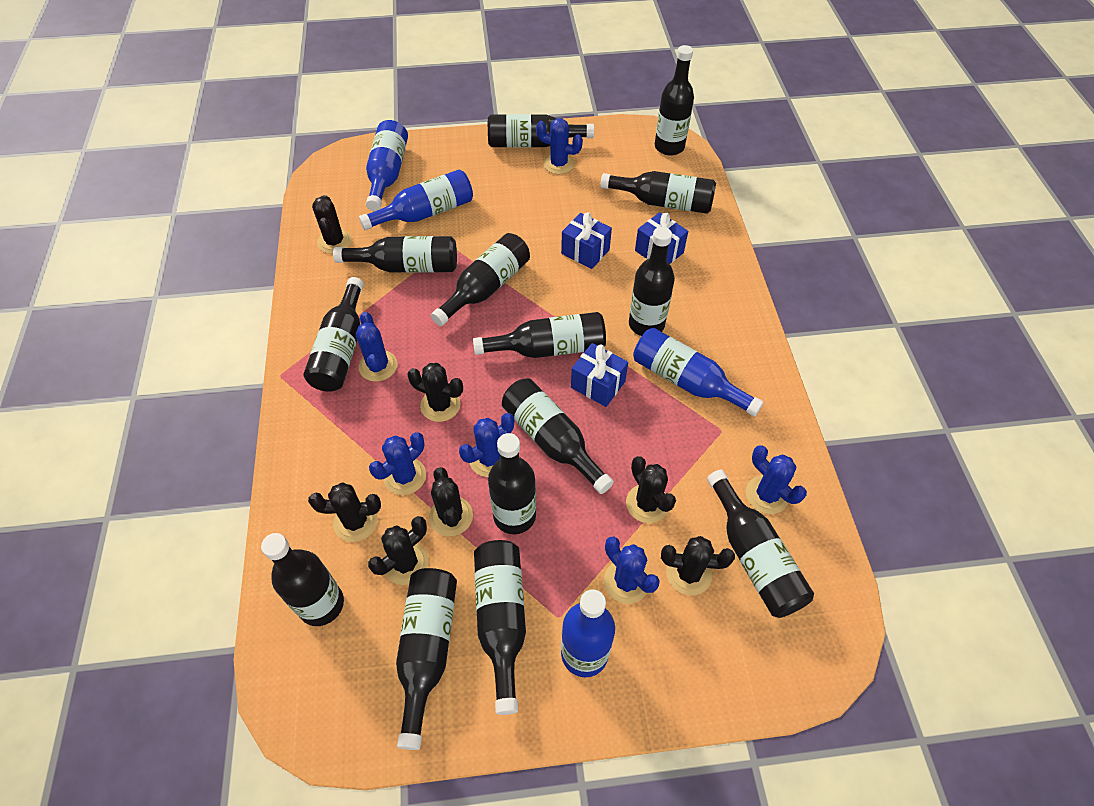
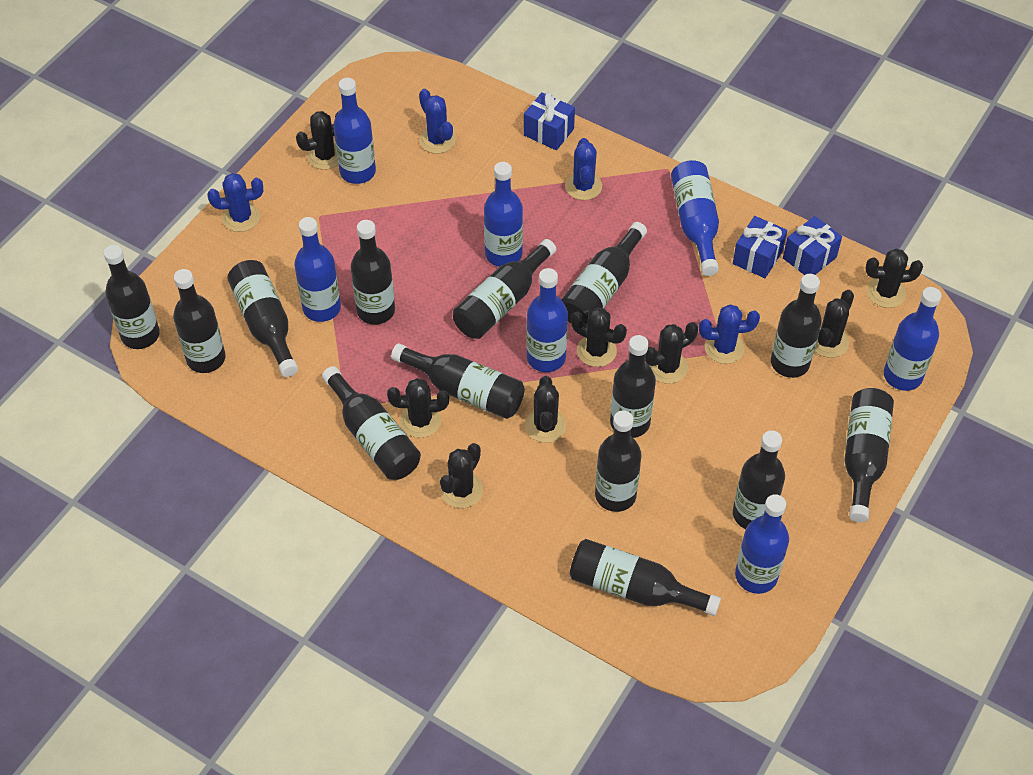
black cactus: [308,482,381,542] [312,195,352,254] [368,516,429,585] [407,363,463,422] [429,467,473,536] [626,456,676,523] [661,536,735,595] = 7 -> [296,111,339,170] [387,378,449,438] [440,443,483,508] [525,376,566,443] [571,308,627,367] [645,322,698,384] [814,290,854,358] [865,249,923,308] = 8
blue bottle: [359,169,473,230] [366,120,408,211] [561,589,615,677] [633,328,764,417] = 4 -> [294,217,341,322] [333,78,376,184] [484,162,523,267] [526,268,568,372] [671,160,719,276] [735,494,789,594] [884,287,941,391] = 7
blue cactus: [356,312,397,382] [369,432,426,495] [459,413,514,477] [536,118,583,174] [604,537,660,604] [746,445,807,514] = 6 -> [207,173,263,232] [419,89,456,154] [565,138,602,200] [699,305,760,364] = 4

